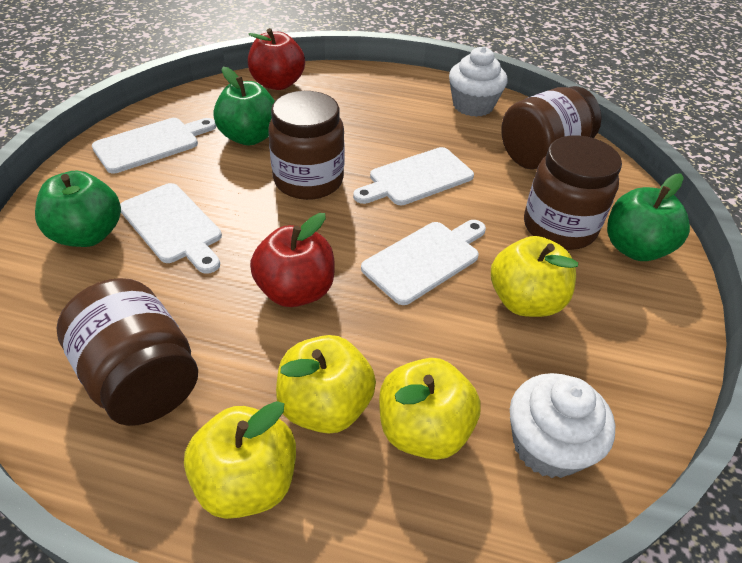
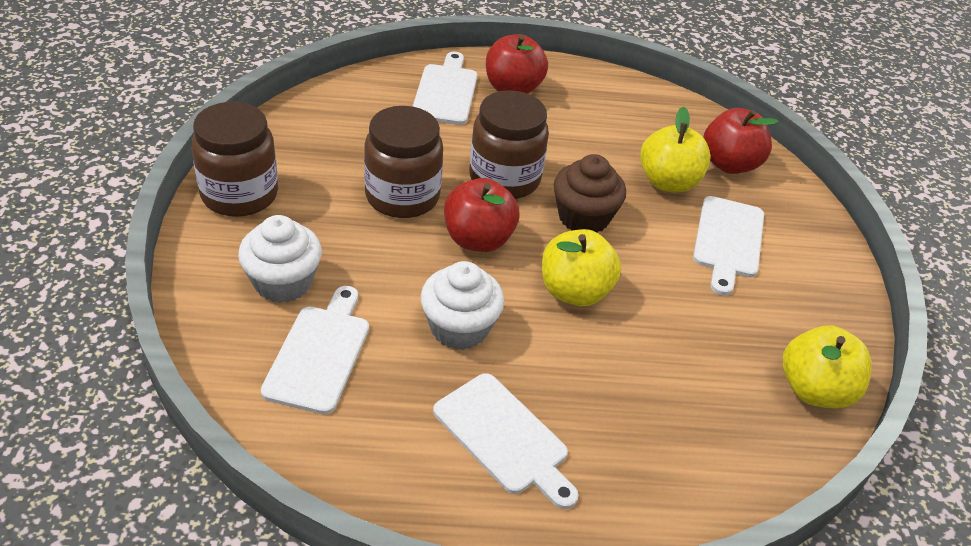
brown cupcake: none = 0 -> [554,154,626,233] = 1
brown jar: [56,278,198,426] [268,91,345,200] [501,86,602,169] [524,135,622,250] = 4 -> [191,102,278,217] [364,106,443,218] [469,90,549,199] = 3
green apple: [35,171,121,247] [213,67,275,145] [607,173,690,261] = 3 -> none = 0
red apple: [248,28,305,90] [250,213,335,307] = 2 -> [444,178,520,252] [486,34,548,94] [703,108,778,174] = 3
yellow apple: [184,401,296,519] [276,335,376,434] [379,358,481,460] [491,236,578,317] = 4 -> [542,229,621,306] [640,107,711,193] [783,325,872,409] = 3

